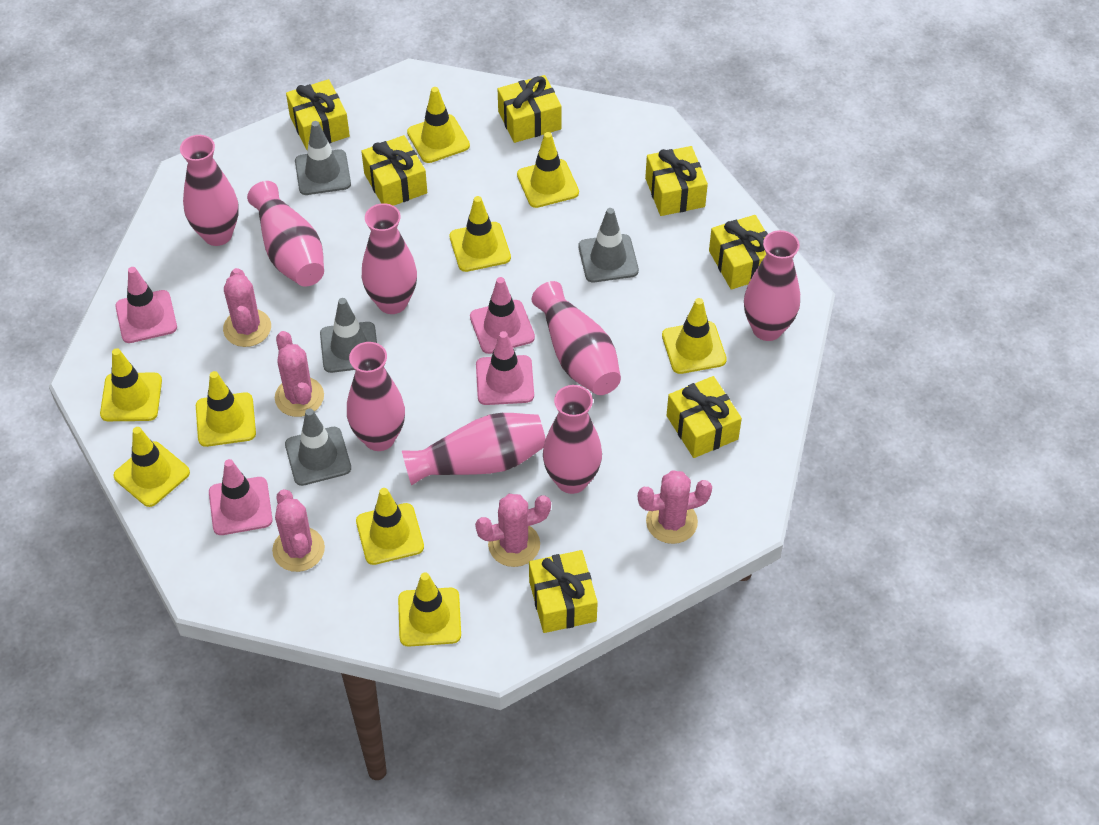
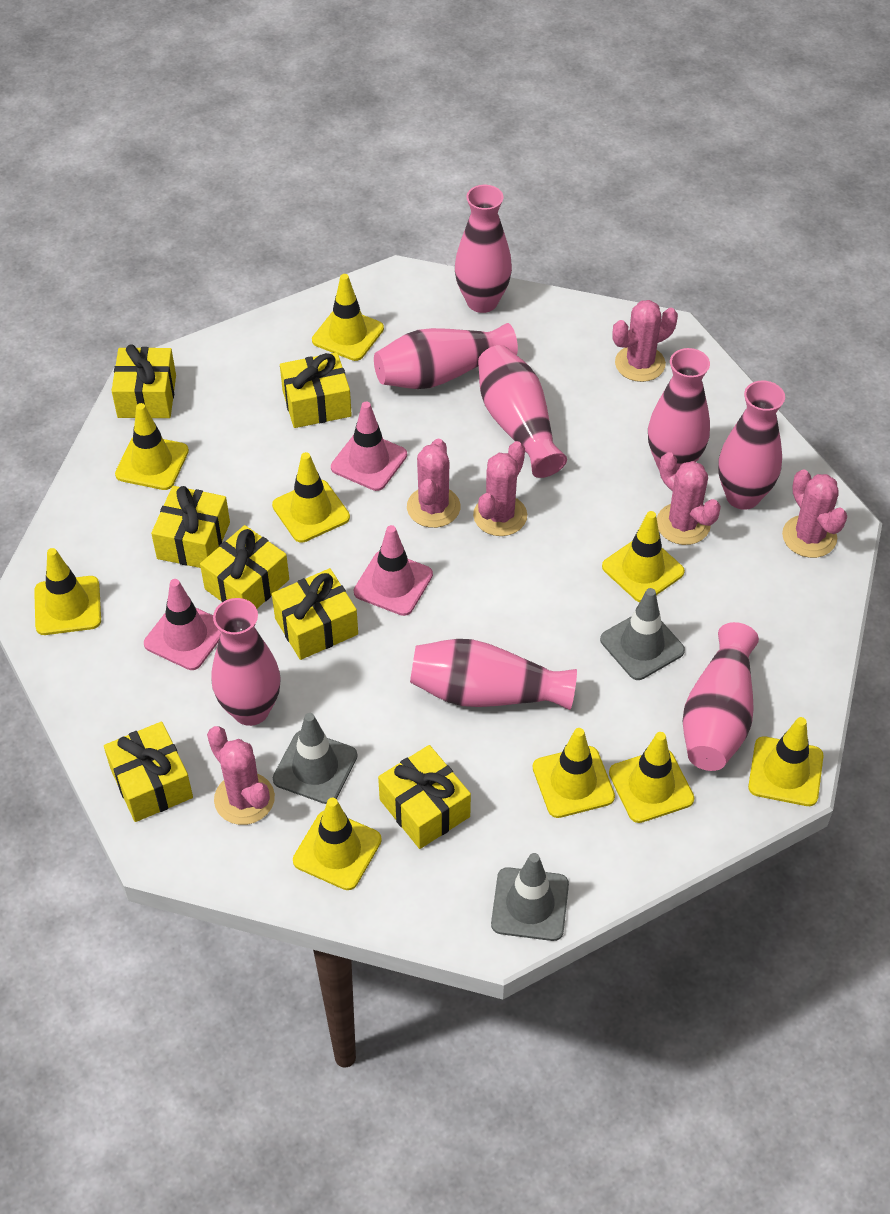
grey traffic cone: [285,408,351,486] [295,121,351,195] [320,298,377,373] [579,208,639,283] = 4 -> [273,713,358,804] [491,853,569,941] [600,588,685,680] = 3
pink cactus: [223,268,271,347] [272,489,325,572] [275,331,324,417] [475,494,551,567] [638,470,712,544] = 5 -> [207,726,275,825] [407,439,460,528] [473,441,527,536] [612,300,678,382] [657,452,721,545] [782,469,847,558] = 6
pink traffic cone: [115,267,177,343] [209,459,273,535] [470,277,535,354] [476,331,534,405] = 4 -> [144,579,221,670] [331,402,407,491] [354,525,433,616] = 3

